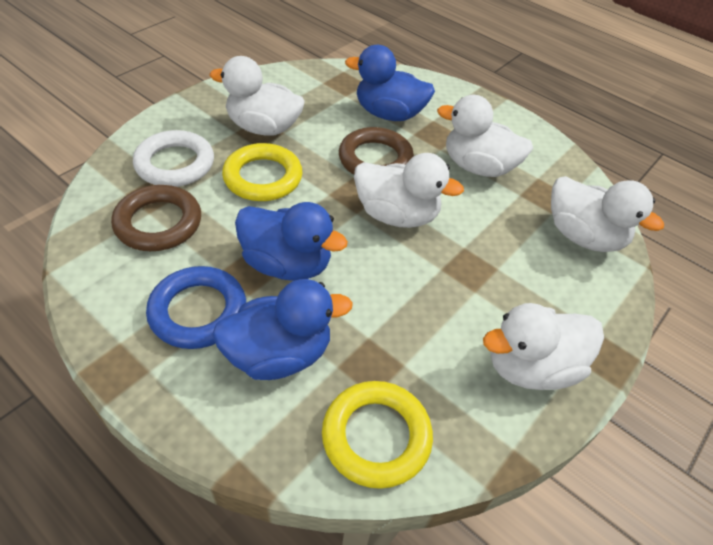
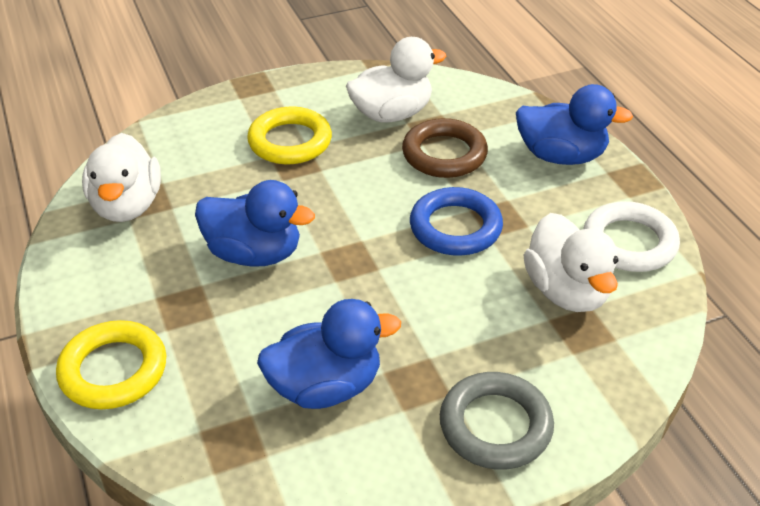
brown ring: [111,185,201,251] [339,127,414,175] = 2 -> [402,118,488,178] = 1
grey ring: none = 0 -> [440,372,554,470] = 1
white duck: [209,56,305,136] [354,153,464,228] [437,95,533,177] [483,303,604,390] [551,176,664,252] = 5 -> [82,133,161,222] [346,37,447,123] [523,213,618,312] = 3

